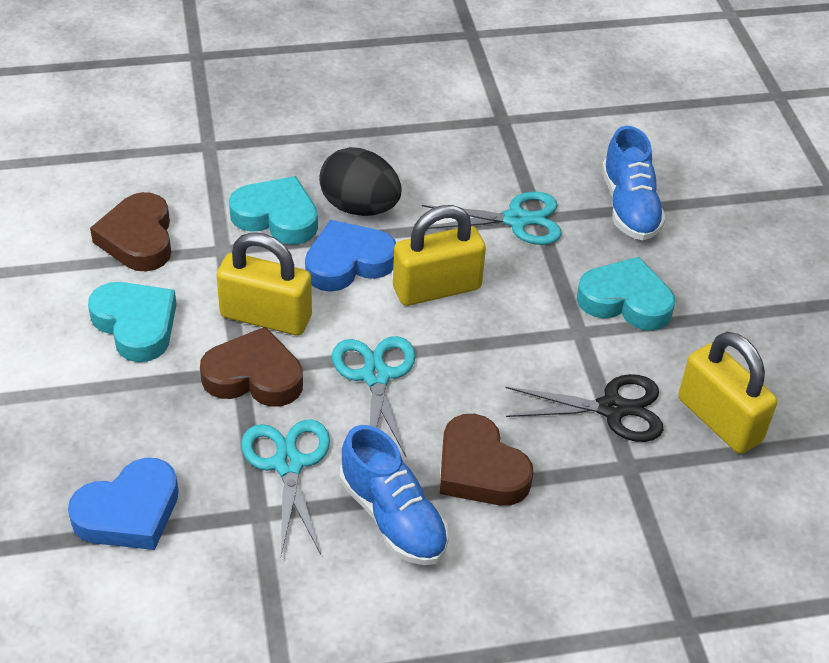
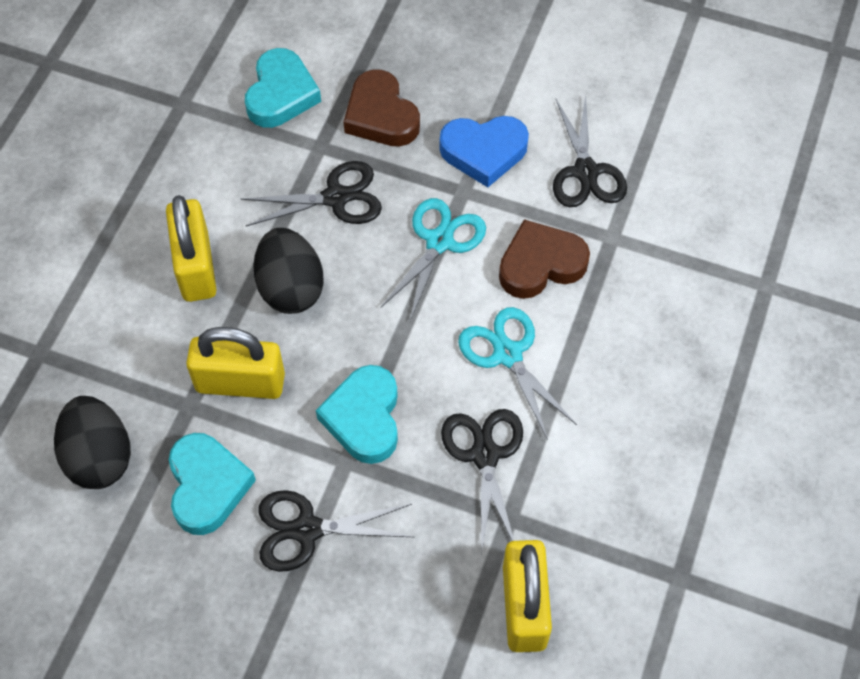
black egg: [319,147,402,216] = 1 -> [54,396,131,489] [253,228,324,314] = 2
black scissors: [505,374,663,442] = 1 -> [241,161,382,227] [259,490,413,572] [441,409,523,554] [553,95,627,207] = 4
blue heart: [68,458,179,550] [305,220,396,292] = 2 -> [439,116,529,187] = 1
blue shoe: [340,425,449,565] [602,126,666,240] = 2 -> none = 0
brown heart: [90,192,171,272] [200,327,303,407] [440,414,534,506] = 3 -> [344,69,420,147] [499,219,590,299] = 2
turquoise scissors: [241,419,330,555] [332,336,416,457] [422,192,562,245] = 3 -> [381,198,486,321] [458,307,577,440] = 2

